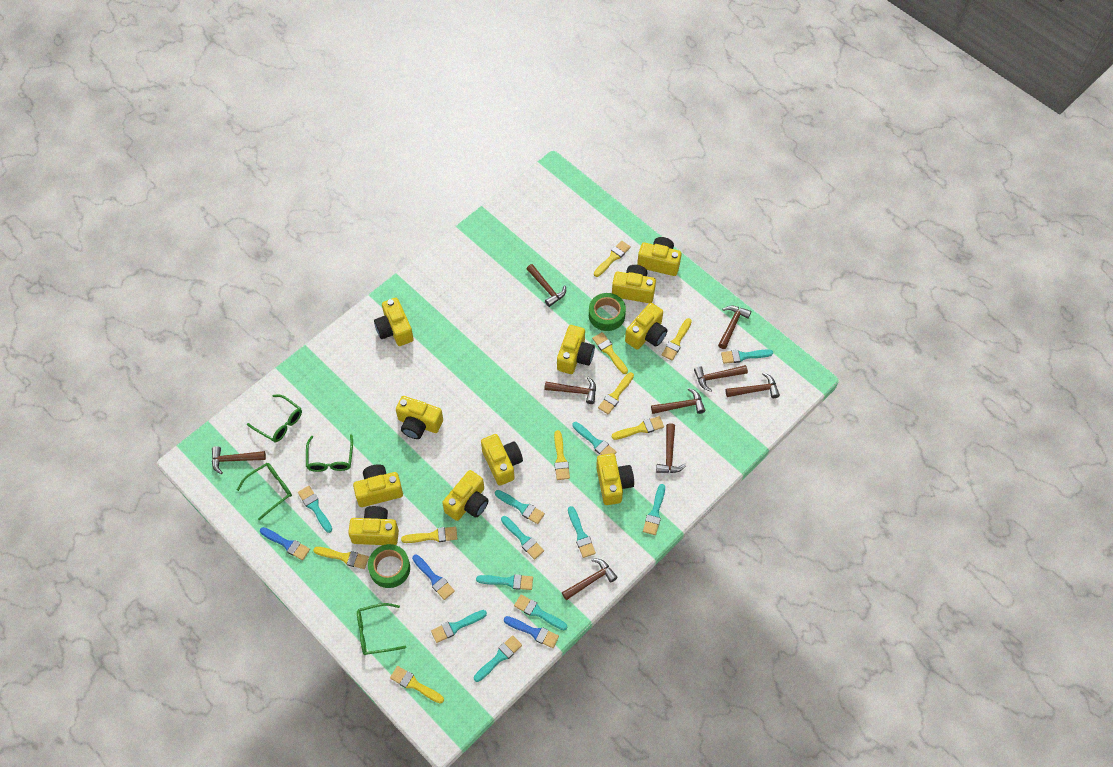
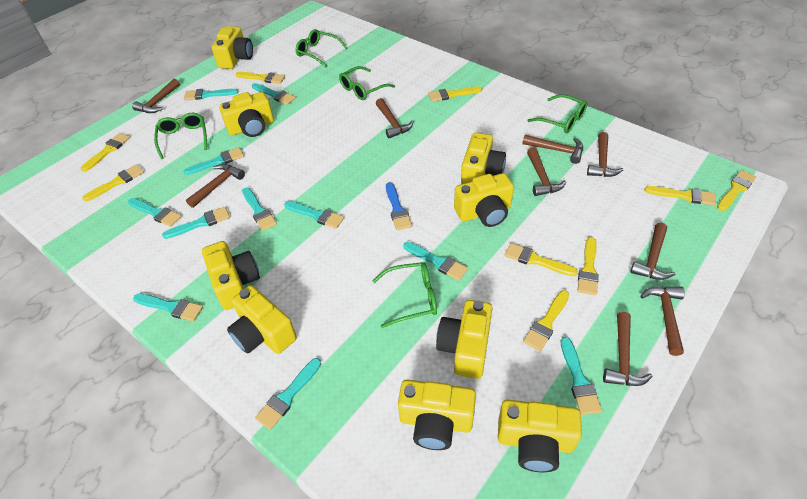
blue brush: [260,527,310,560] [412,555,455,600] [504,616,559,648] = 3 -> [386,183,412,230] = 1
green glasses: [237,463,292,521] [247,394,302,442] [306,434,353,472] [357,603,407,655] = 4 -> [154,113,207,159] [295,29,347,67] [339,66,395,100] [373,262,437,328] [527,94,588,133] = 5
green tape: [368,544,410,588] [589,293,626,331] = 2 -> none = 0
yellow camera: [348,506,399,545] [353,464,403,507] [374,298,414,346] [396,396,443,439] [442,470,489,521] [481,434,523,486] [557,325,595,374] [596,453,634,505] [612,265,656,303] [625,303,668,350] [637,237,682,276] = 11 -> [202,241,260,310] [212,26,253,69] [219,92,274,137] [227,285,297,354] [398,380,476,450] [436,300,493,379] [454,173,514,227] [461,133,506,184] [498,400,582,472] = 9

